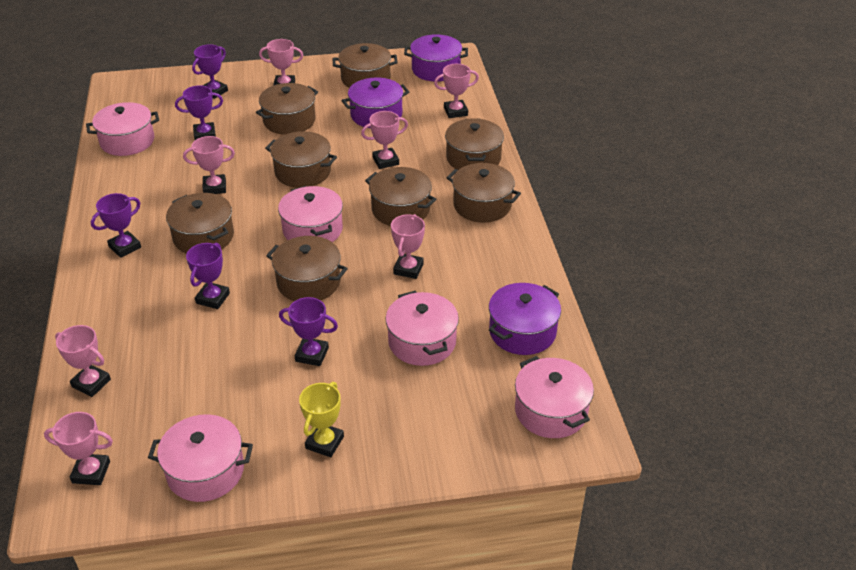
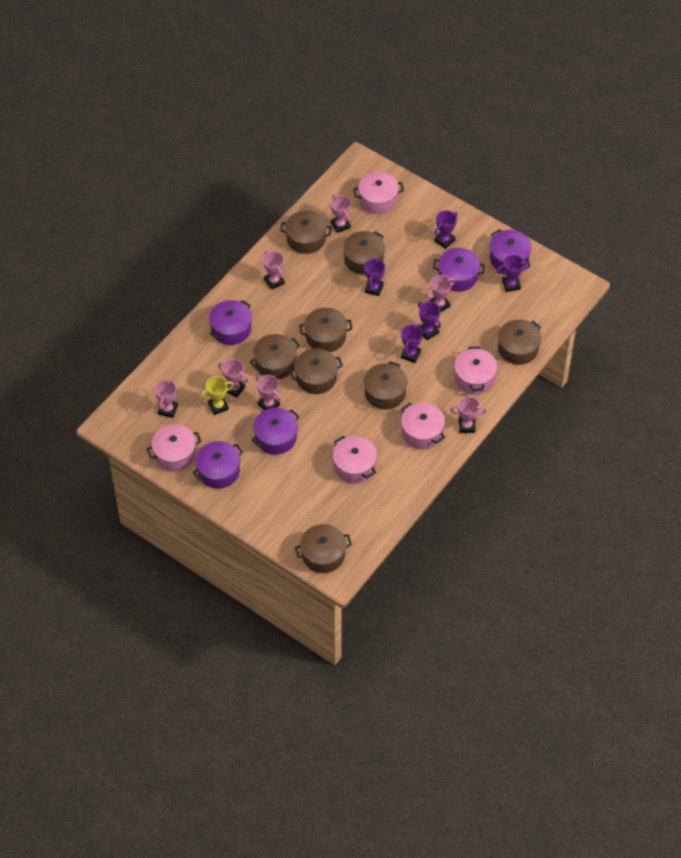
purple pot: [342,77,409,128] [404,34,468,82] [489,283,561,355] = 3 -> [193,441,243,489] [209,300,252,345] [252,408,300,455] [433,248,485,292] [490,229,531,272] = 5

